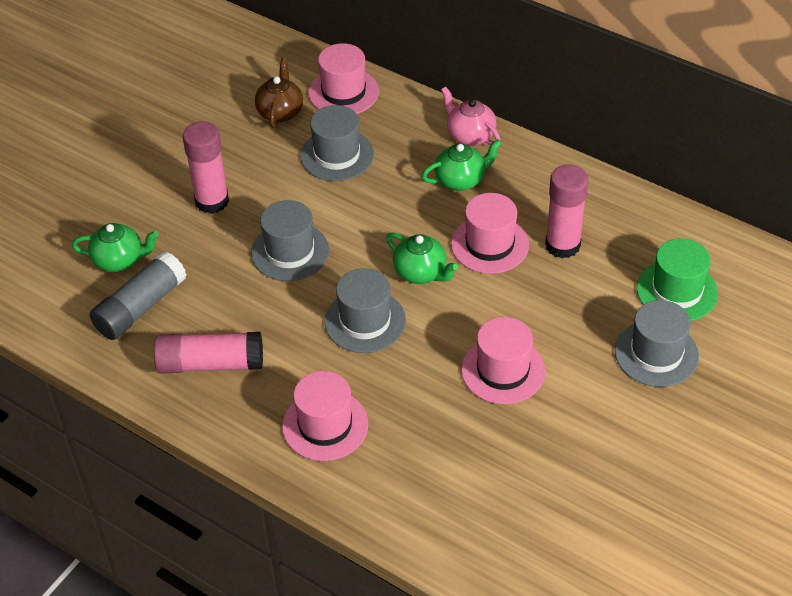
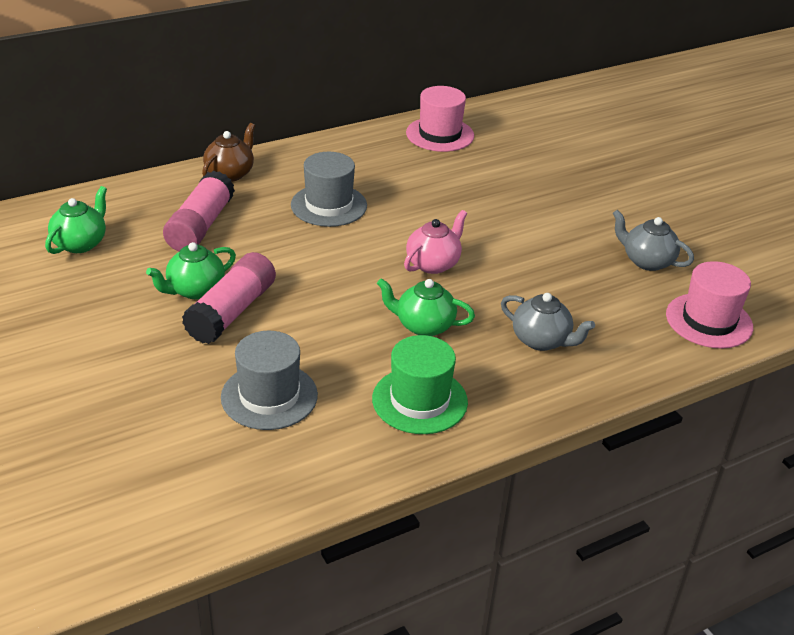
grey glue stick: [90,251,186,340] = 1 -> none = 0
grey hat: [251,200,329,281] [300,105,374,181] [324,268,406,353] [615,300,699,387] = 4 -> [221,331,318,430] [291,152,367,227] = 2
grey teapot: none = 0 -> [501,293,595,351] [613,209,694,271] = 2
pink glue stick: [154,332,263,374] [182,121,229,214] [545,164,589,258] = 3 -> [163,171,235,251] [182,252,276,344] = 2
pink hat: [282,371,368,461] [308,43,379,114] [451,193,529,274] [461,317,545,404] = 4 -> [406,86,474,152] [666,261,753,348] = 2

